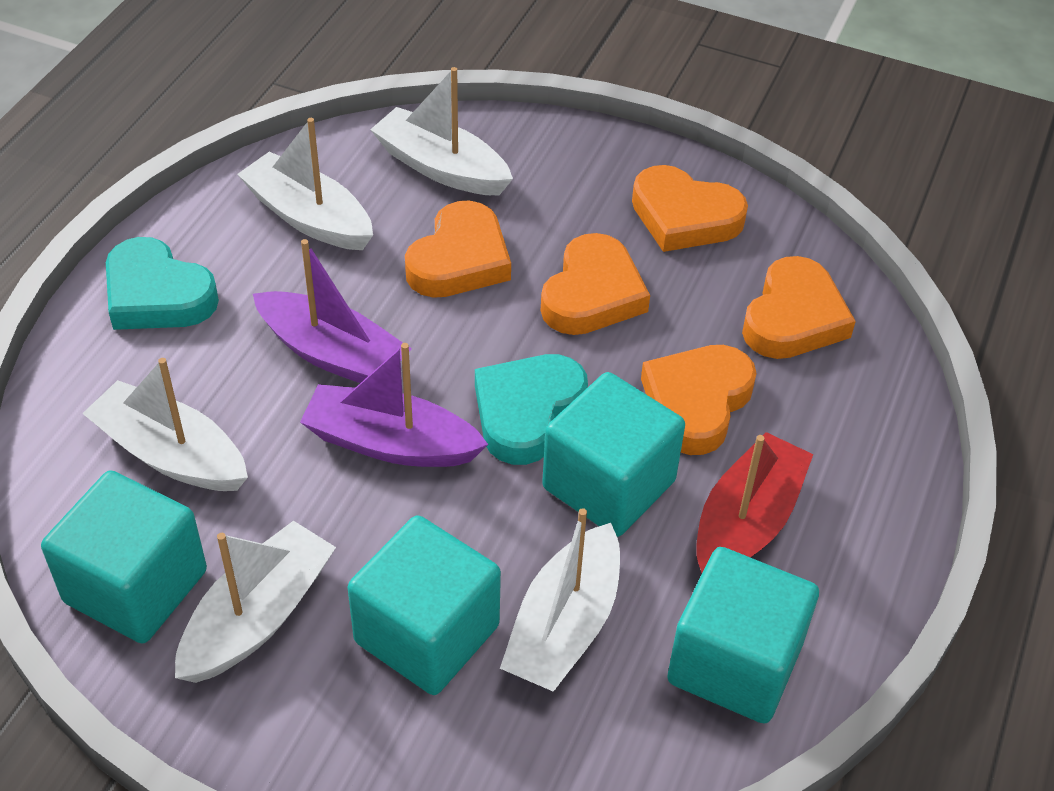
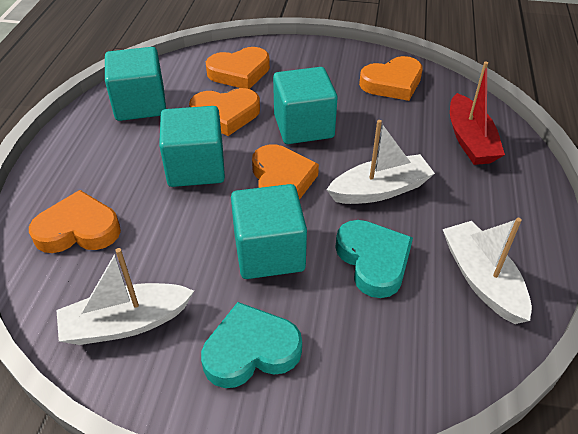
purple boat: [253,239,412,383] [300,343,488,467] = 2 -> none = 0
white boat: [82,358,248,491] [175,521,336,683] [237,118,373,250] [370,67,513,195] [500,508,620,692] = 5 -> [57,248,194,345] [326,120,435,204] [442,218,532,324] = 3

